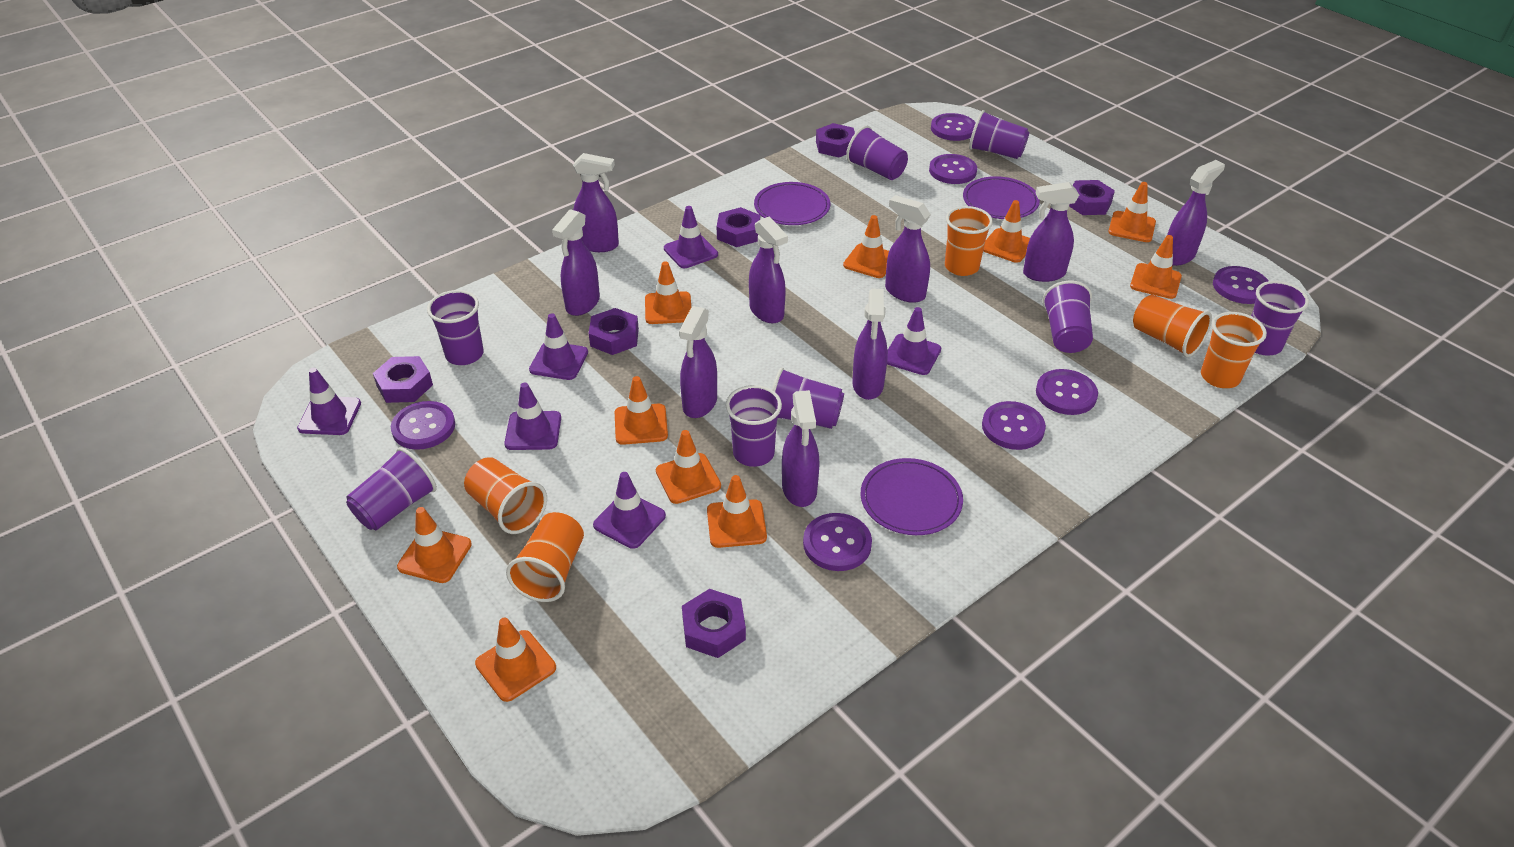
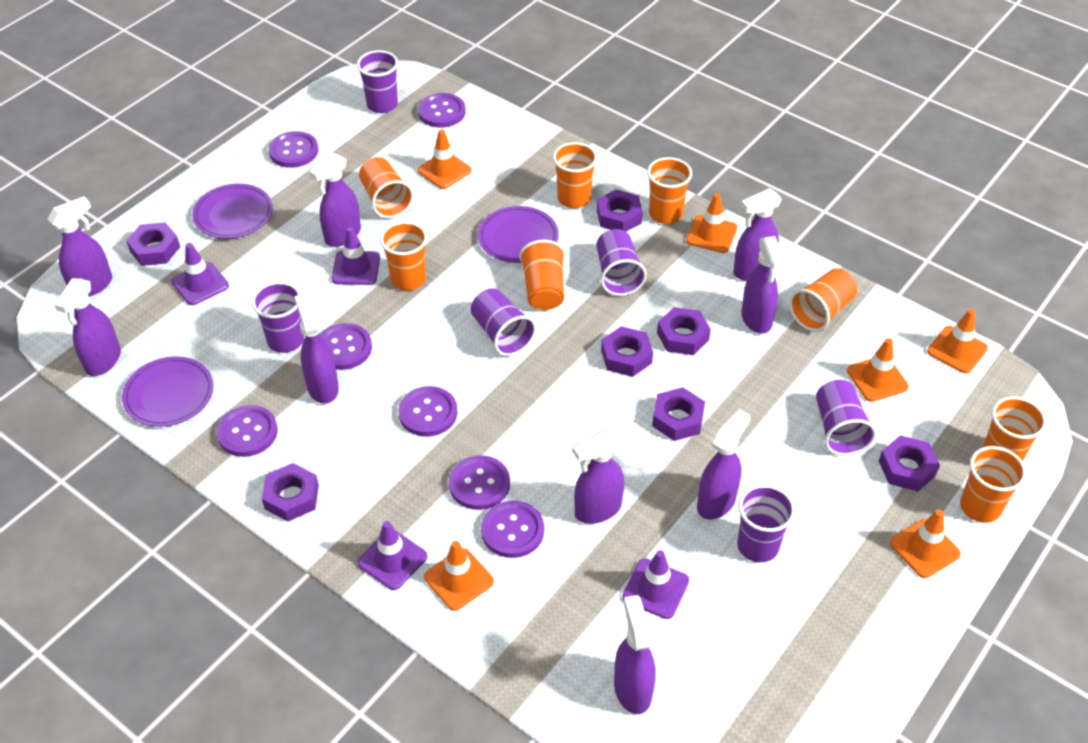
orange cup: [464,457,547,534] [506,512,584,602] [945,206,993,276] [1133,294,1212,357] [1201,312,1267,388] = 5 -> [359,157,414,218] [380,221,428,291] [519,240,565,310] [553,142,597,208] [647,157,692,224] [789,268,857,332] [960,446,1026,523] [983,396,1047,461] = 8
orange traffic cone: [397,507,472,583] [475,617,556,702] [615,376,668,445] [645,261,691,324] [656,430,721,504] [707,475,767,548] [843,215,889,278] [983,200,1030,263] [1108,182,1156,242] [1130,235,1182,299] = 10 -> [418,130,471,189] [424,541,494,611] [686,193,737,253] [847,338,909,402] [890,510,961,578] [927,309,988,373] = 6
purple cup: [346,447,437,530] [427,290,484,365] [726,385,782,467] [772,367,844,429] [846,126,908,180] [969,110,1030,159] [1042,280,1093,353] [1251,281,1309,356] = 8 -> [252,282,304,353] [357,50,398,113] [471,288,536,356] [597,229,647,296] [737,484,795,562] [816,380,877,456] = 6
purple nut: [373,356,433,403] [589,308,639,355] [682,589,746,658] [717,207,760,247] [816,123,855,158] [1069,180,1115,215] = 6 -> [126,222,180,266] [262,463,319,521] [597,189,643,231] [601,326,653,377] [652,387,705,441] [657,307,711,355] [879,435,940,491] = 7
purple traffic cone: [297,368,361,435] [504,383,561,450] [529,313,588,380] [593,472,666,549] [664,206,718,268] [887,307,941,375] = 6 -> [171,243,229,305] [332,227,380,285] [358,521,427,590] [622,550,689,619] = 4

